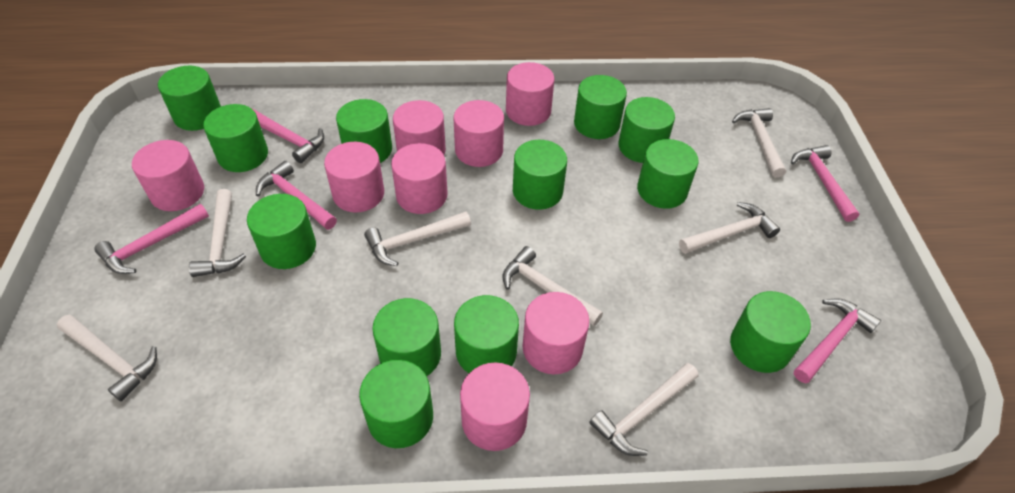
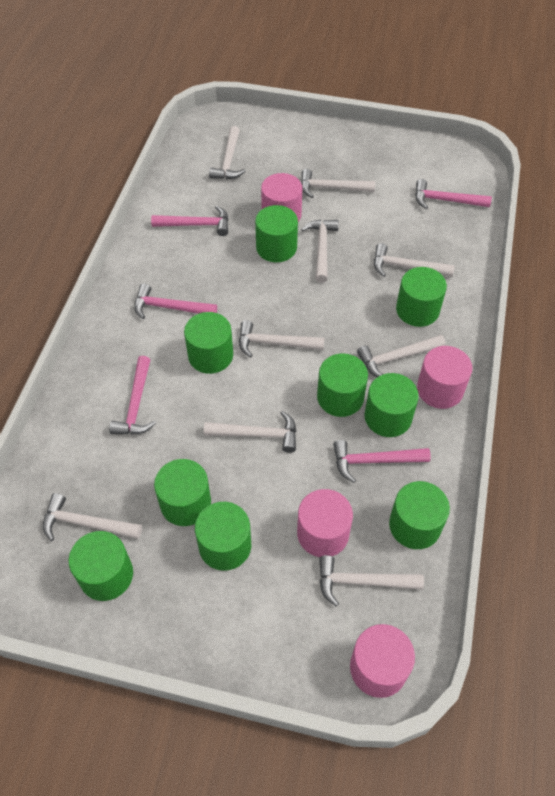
green cylinder: [158,66,221,131] [203,104,268,172] [247,194,316,269] [336,99,392,163] [359,360,433,448] [372,298,441,376] [454,295,519,373] [513,140,567,210] [574,75,627,139] [618,97,675,163] [637,139,698,209] [730,291,811,373] = 12 -> [69,531,133,601] [154,459,211,526] [184,312,233,374] [195,502,251,571] [255,205,298,262] [317,353,368,417] [364,373,419,437] [389,481,450,549] [396,267,447,327] = 9
pink cylinder: [132,140,204,211] [324,142,384,212] [391,143,448,214] [393,100,446,155] [453,100,504,167] [460,362,530,451] [506,62,554,126] [522,292,589,374] = 8 -> [261,173,302,222] [297,489,353,557] [350,624,415,698] [417,346,472,409] = 4
white hammer: [57,315,157,401] [189,189,246,277] [364,211,471,266] [503,246,603,326] [590,363,698,456] [679,202,780,254] [732,108,786,178] = 7 -> [43,493,142,541] [204,411,296,453] [209,126,246,179] [239,320,325,358] [301,169,375,198] [301,220,339,283] [319,555,424,606] [357,335,446,377] [374,243,455,277] = 9

